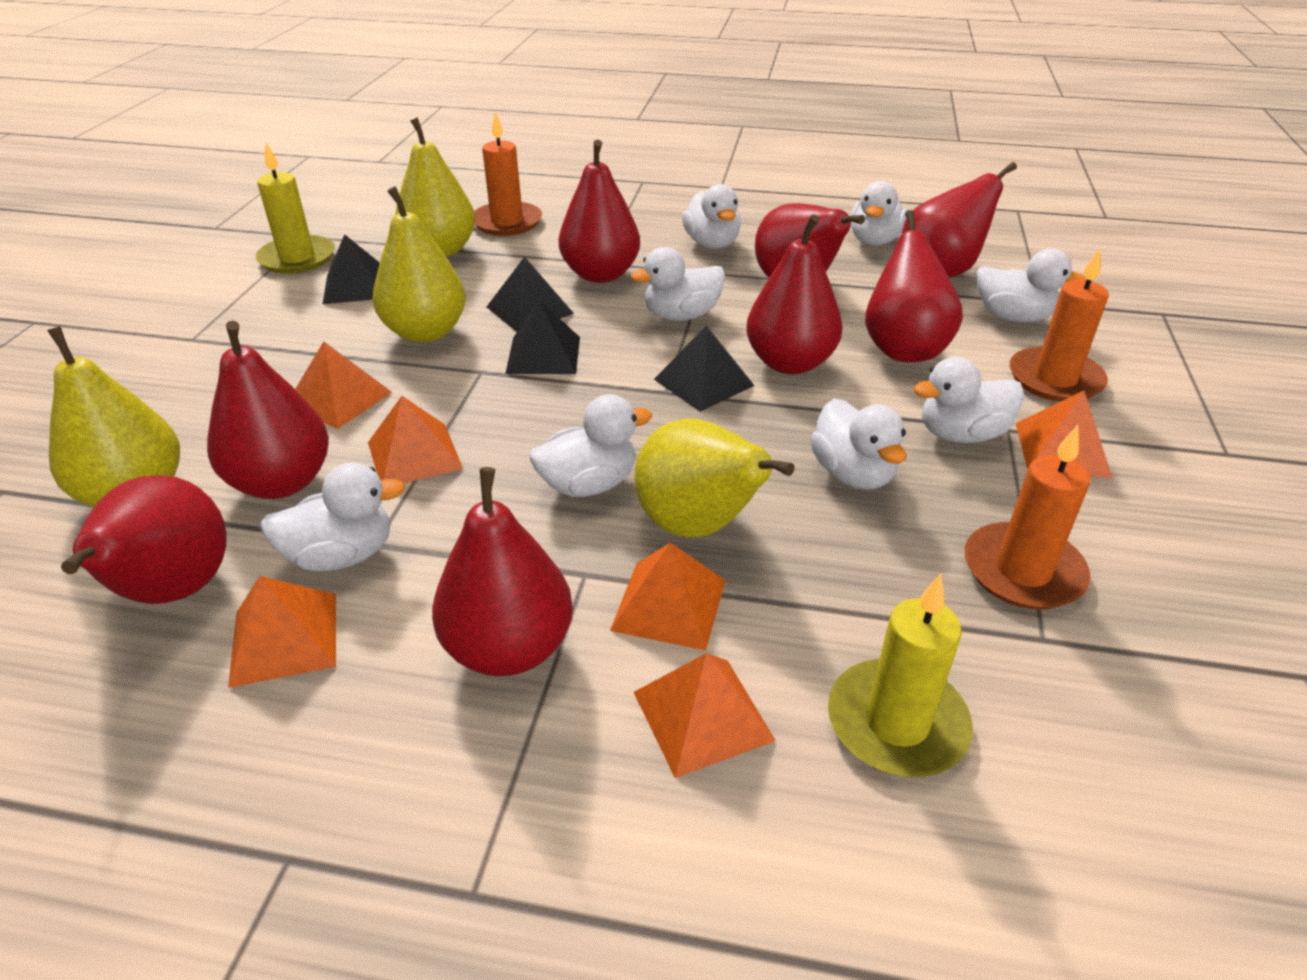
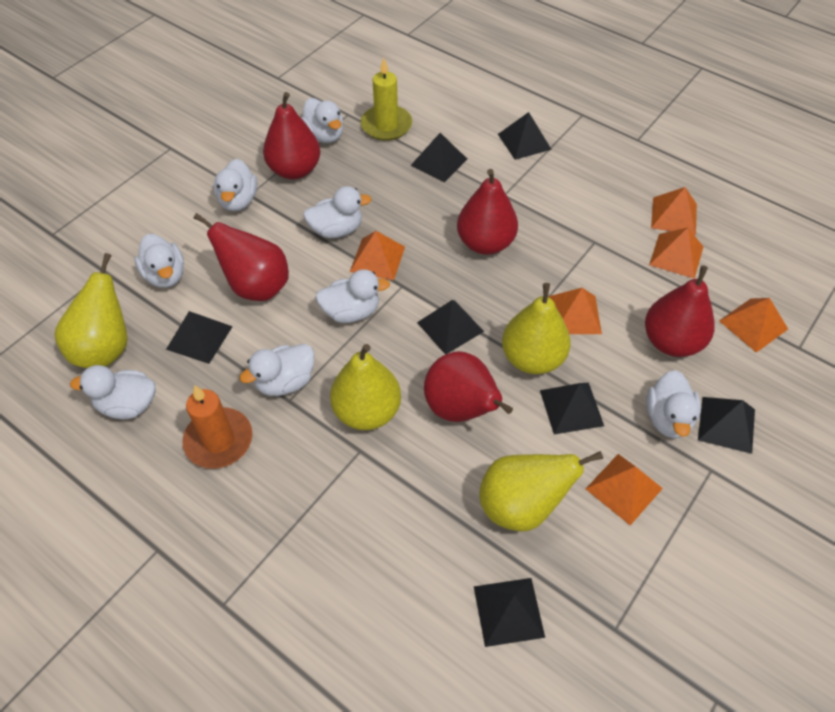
black pyramid: [323,234,380,304] [487,257,574,332] [505,299,580,374] [654,326,755,412] = 4 -> [166,311,233,364] [410,133,467,182] [417,300,484,355] [474,578,545,647] [498,112,552,160] [540,383,604,434] [698,397,755,454] = 7
orange candle: [474,112,542,236] [965,425,1091,609] [1009,248,1109,402] = 3 -> [182,385,253,469] = 1
red pear: [61,475,227,604] [207,321,329,499] [432,467,573,676] [558,140,640,283] [746,214,843,374] [755,203,865,277] [865,210,963,362] [902,162,1017,278] = 8 -> [194,213,289,301] [263,92,320,179] [424,351,513,422] [457,169,518,255] [645,265,714,357] = 5
yellow candle: [256,143,335,274] [828,573,973,777] = 2 -> [361,58,412,141] = 1

